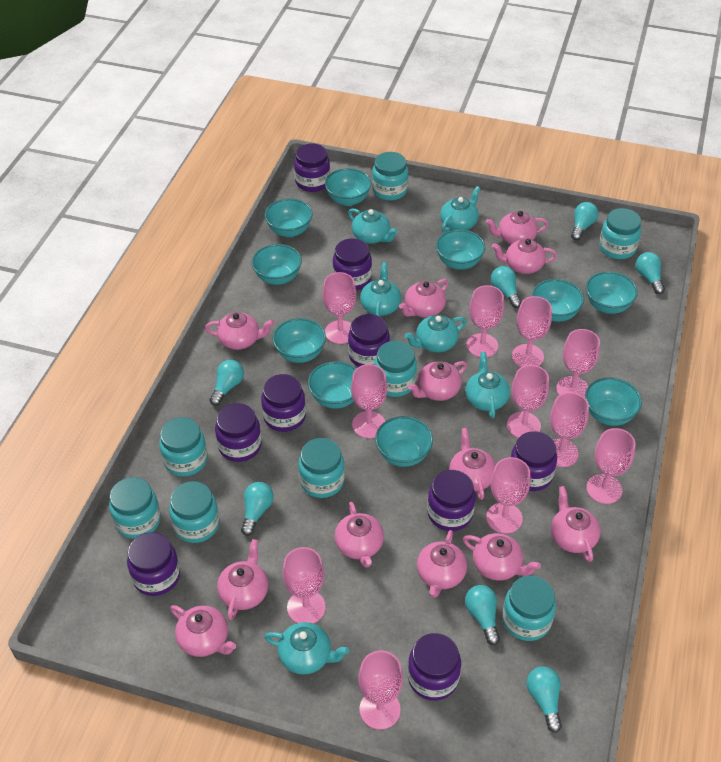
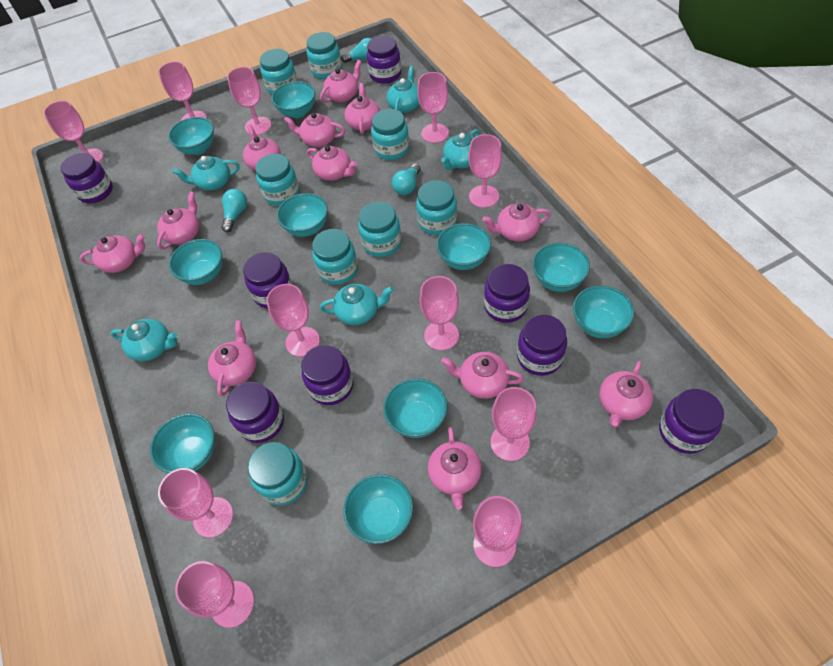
purple jar: [127,532,180,596] [215,403,262,462] [261,374,306,432] [294,143,330,192] [333,238,372,290] [348,314,390,367] [408,633,461,701] [427,470,476,531] [511,431,557,491] = 9 -> [61,153,113,203] [226,382,284,443] [243,252,293,308] [301,345,354,405] [367,36,401,84] [484,264,530,323] [517,315,567,376] [659,389,724,454] = 8
turquoise light bulb: [210,360,244,406] [241,482,274,536] [465,585,500,645] [491,266,522,308] [526,666,562,733] [571,202,598,240] [636,252,665,294] = 7 -> [221,189,247,232] [341,38,371,63] [392,163,421,195] = 3
turquoise teapot: [265,622,349,675] [348,208,398,244] [360,262,401,317] [405,315,466,353] [440,186,480,232] [465,352,510,418] = 6 -> [111,319,177,361] [172,156,240,190] [320,284,393,325] [386,66,419,113] [441,129,480,170] = 5

